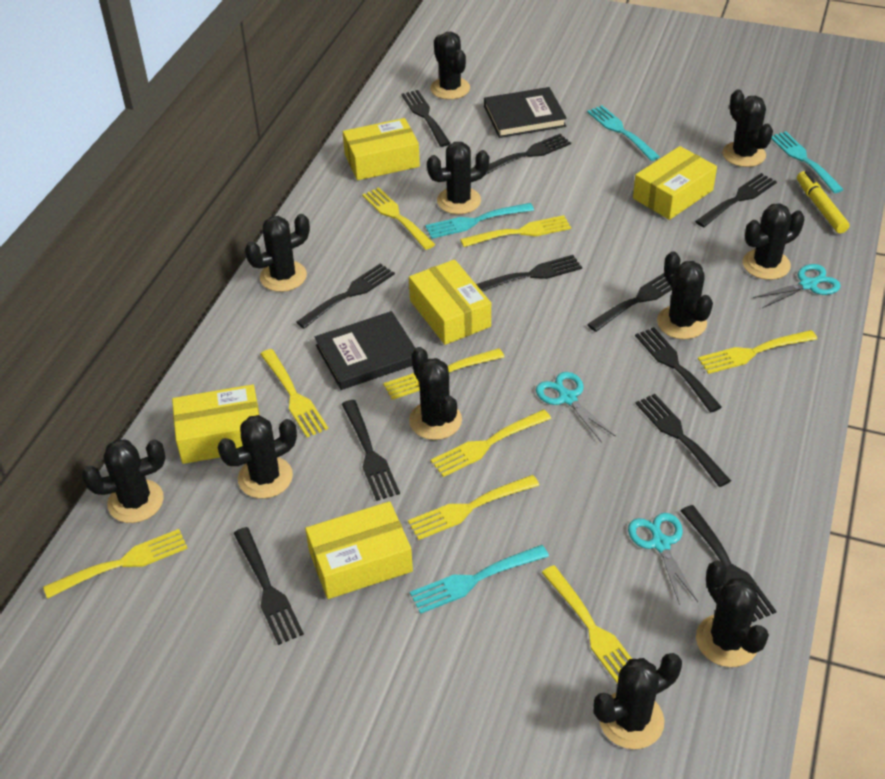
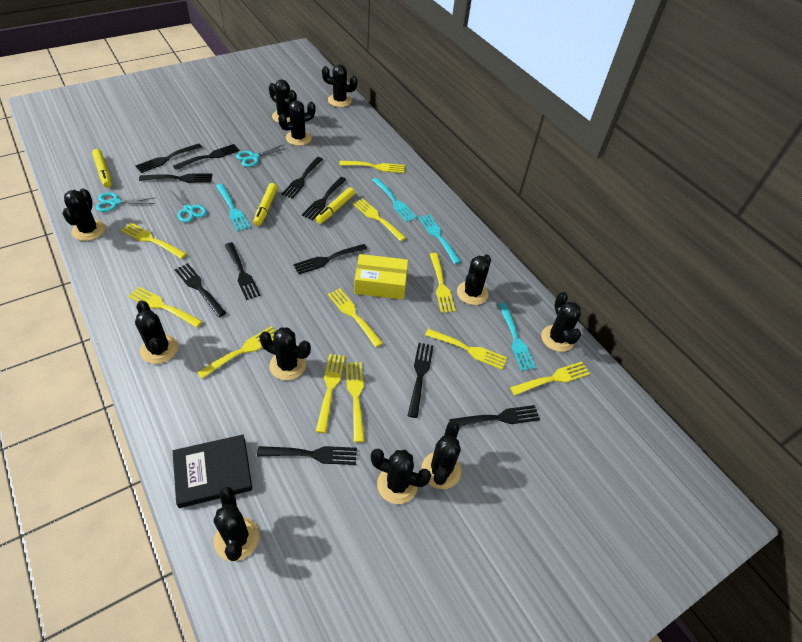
black book: [315,311,416,390] [484,87,567,138] = 2 -> [173,435,253,508] = 1
yellow box: [172,384,259,464] [305,501,413,599] [343,118,420,180] [409,259,491,345] [633,146,717,220] = 5 -> [354,254,408,299] = 1
yellow fork: [43,529,188,599] [260,349,328,437] [362,187,435,250] [383,348,504,400] [408,475,540,540] [431,410,551,477] [460,215,571,247] [541,565,632,684] [698,330,817,374] = 9 -> [121,223,187,259] [128,286,202,328] [197,326,275,379] [316,354,345,433] [328,288,383,347] [339,161,405,173] [346,362,365,443] [353,198,406,241] [425,329,507,370] [430,253,455,313] [510,362,590,395] = 11
yellow marker: [797,171,849,233] = 1 -> [92,149,112,188] [253,183,278,226] [315,187,355,224] = 3

